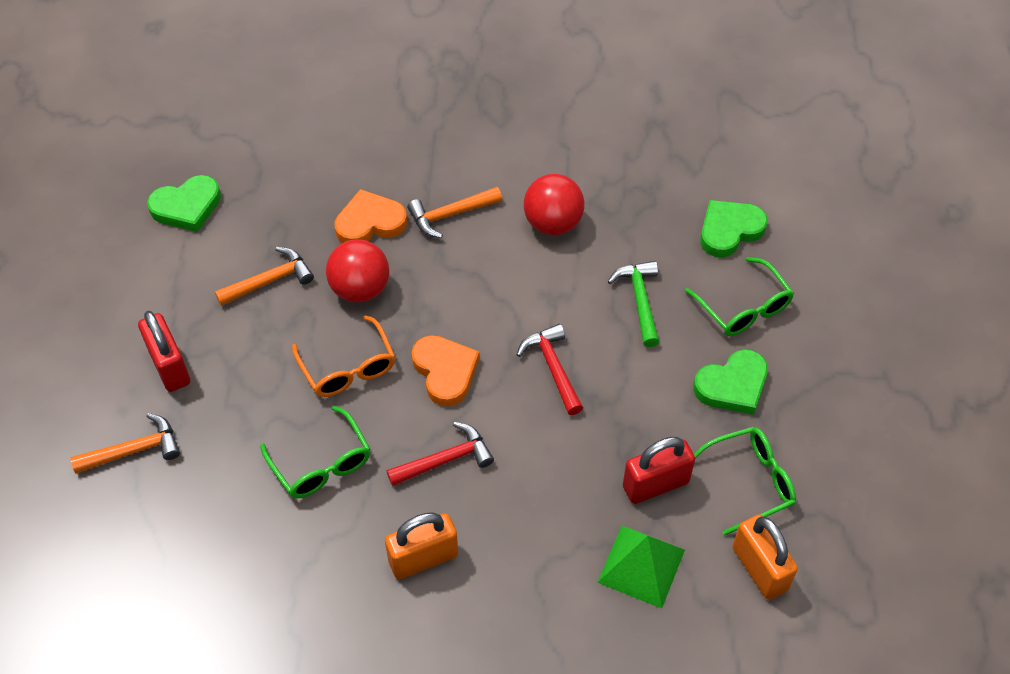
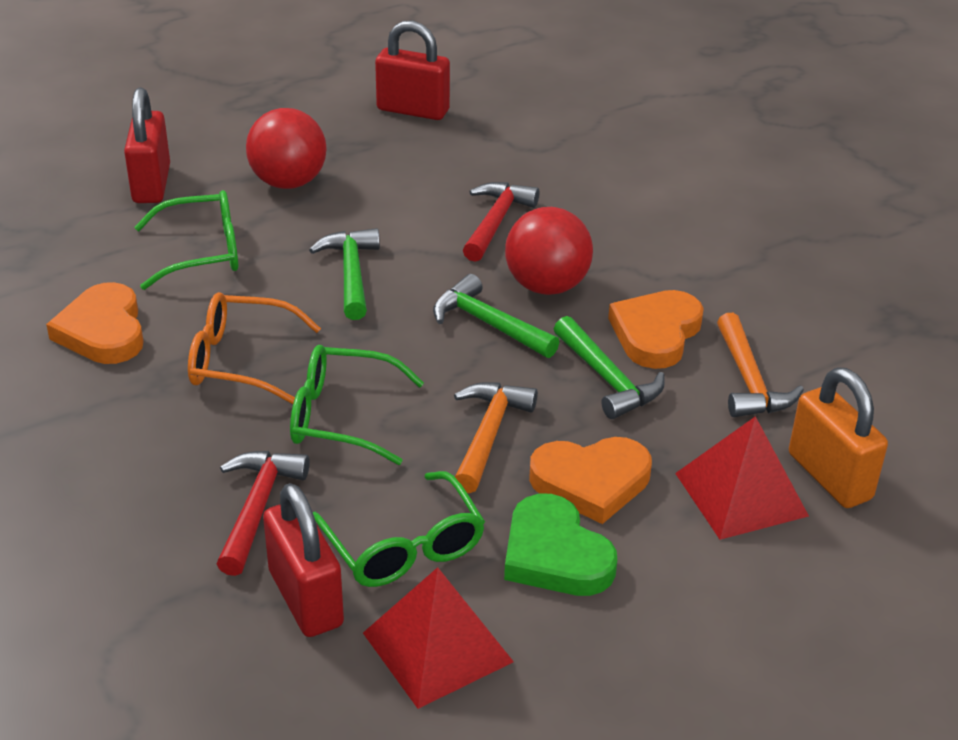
green hammer: [608,261,659,347] = 1 -> [309,228,380,320] [433,274,559,358] [554,316,665,419] = 3
green heart: [147,175,221,232] [693,349,768,415] [700,200,768,257] = 3 -> [504,494,617,596] = 1
green pyramid: [597,525,685,608] = 1 -> none = 0
orange hammer: [70,413,180,473] [215,247,314,306] [407,187,502,238] = 3 -> [454,382,538,493] [717,313,804,417] = 2
orange heart: [334,189,407,243] [411,335,480,406] = 2 -> [46,282,144,364] [529,437,652,524] [608,290,704,369] = 3
orange padlock: [385,512,458,579] [732,514,798,600] = 2 -> [789,367,888,508] = 1
red padlock: [138,311,190,392] [623,437,695,504] = 2 -> [124,88,170,203] [263,483,344,637] [375,20,450,120] = 3
red pyramid: none = 0 -> [363,567,514,709] [675,416,809,540] = 2

